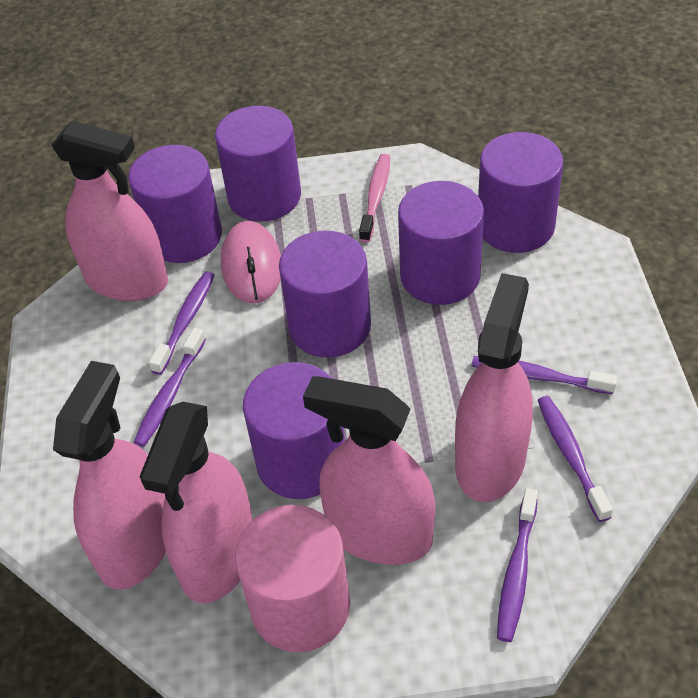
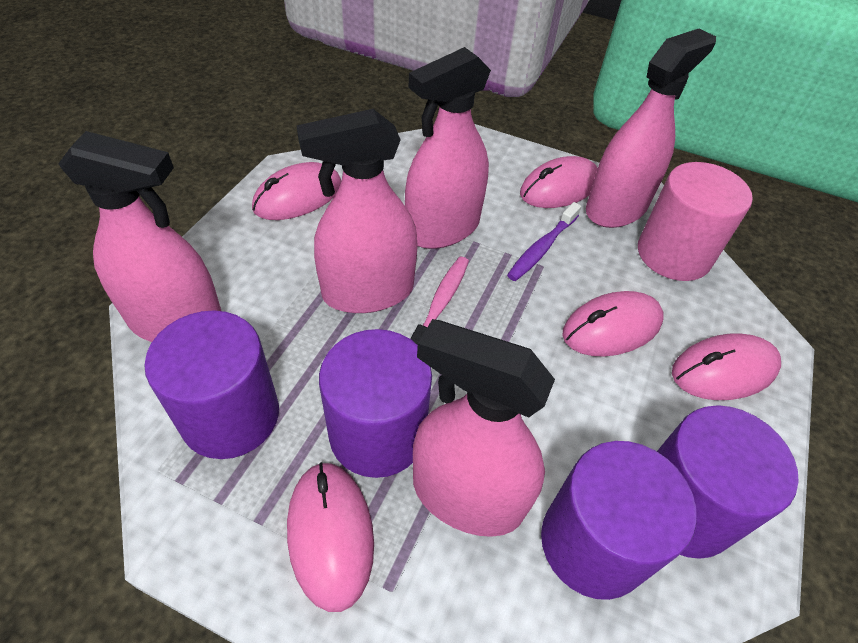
pink mouse: [221,221,281,303] = 1 -> [252,162,341,220] [287,462,374,612] [520,156,598,208] [562,291,664,357] [672,333,781,400] = 5
purple cylinder: [128,145,222,263] [215,106,301,222] [243,362,345,499] [279,231,371,357] [398,181,484,305] [478,132,563,253] = 6 -> [144,311,279,459] [319,329,432,478] [541,441,697,600] [657,405,799,559] = 4
purple toothbrush: [133,328,206,447] [149,271,215,375] [472,356,617,394] [497,488,538,642] [538,396,613,522] = 5 -> [507,202,581,281] = 1

